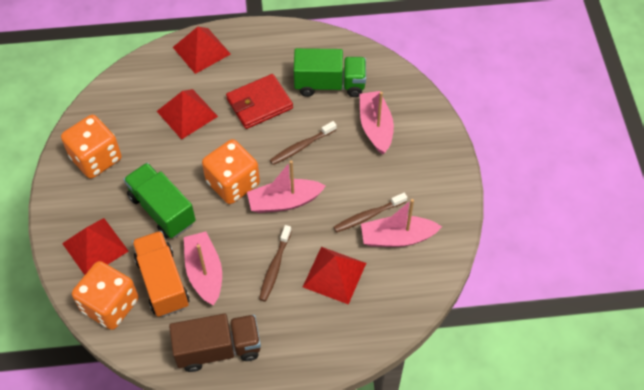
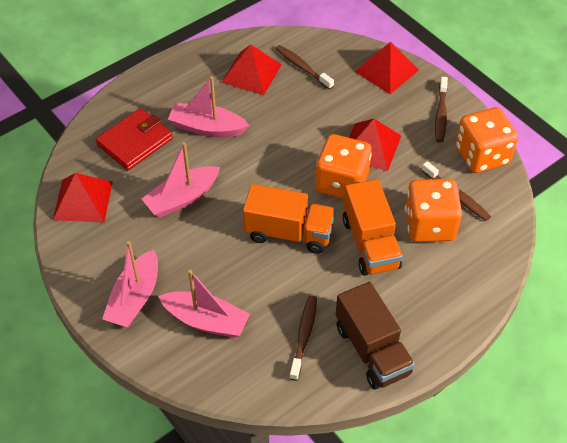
brown toothbrush: [259,225,292,302] [270,121,337,165] [333,193,407,233] = 3 -> [275,45,334,90] [289,295,317,381] [422,161,491,221] [435,77,448,143] = 4
green truck: [123,163,196,238] [294,48,366,97] = 2 -> none = 0
orange truck: [132,231,189,317] = 1 -> [243,184,335,254] [343,179,403,276] = 2

